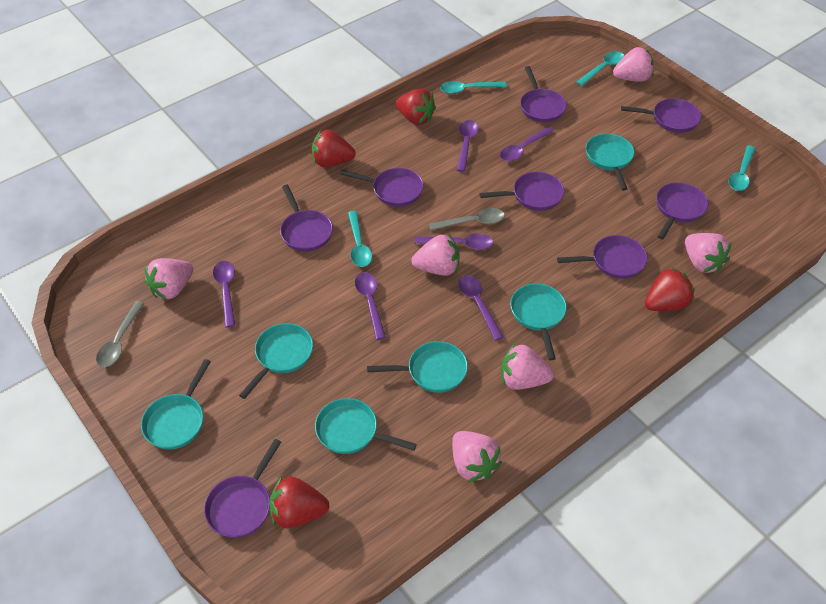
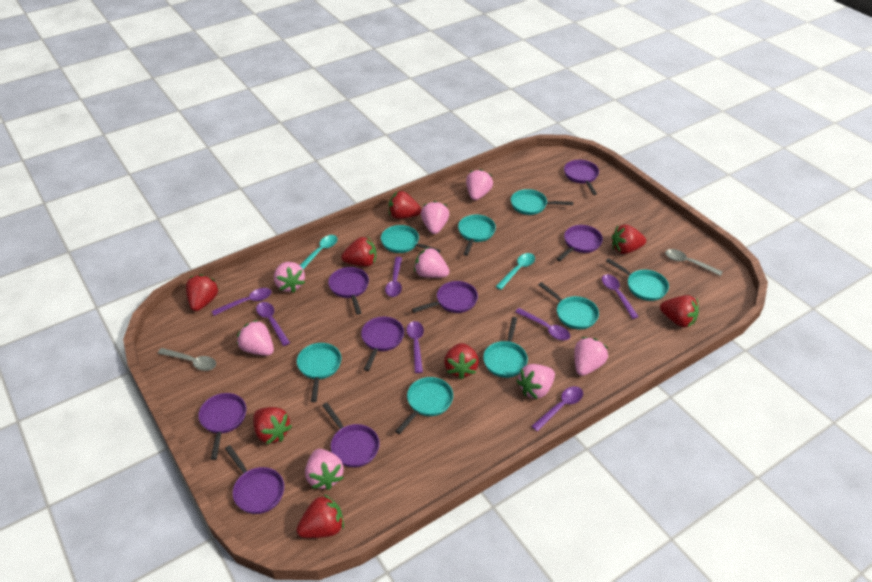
pink strawberry: [145,258,193,300] [411,234,460,276] [452,431,502,482] [501,344,554,390] [613,47,654,82] [685,233,732,274] = 6 -> [237,320,274,356] [274,262,305,293] [305,449,344,490] [414,247,449,278] [421,201,449,234] [466,169,493,200] [517,364,555,399] [574,337,608,376] = 8
purple spoon: [213,261,235,327] [355,272,386,340] [415,233,493,250] [457,120,478,172] [458,275,504,341] [500,127,553,162] = 6 -> [212,288,272,316] [256,302,290,346] [385,257,402,297] [406,321,424,373] [515,308,570,340] [531,386,583,431] [602,274,639,319] = 7
red strawberry: [269,477,329,528] [312,129,356,167] [396,89,436,125] [645,267,695,311] = 4 -> [186,274,219,311] [253,407,292,444] [296,494,344,538] [341,237,376,267] [389,191,421,219] [444,343,479,379] [612,224,646,254] [660,295,699,327] = 8
turquoise pan: [141,359,211,450] [239,323,313,399] [315,398,417,454] [367,341,468,393] [510,283,567,360] [586,134,634,191] = 6 -> [297,343,341,402] [381,225,441,253] [395,377,453,434] [458,215,496,256] [483,317,528,378] [511,189,573,215] [538,282,599,329] [606,258,669,301] = 8
turquoise spoon: [348,211,372,267] [440,81,507,94] [577,51,624,86] [728,145,756,191] = 4 -> [300,235,338,269] [495,253,535,290] = 2

